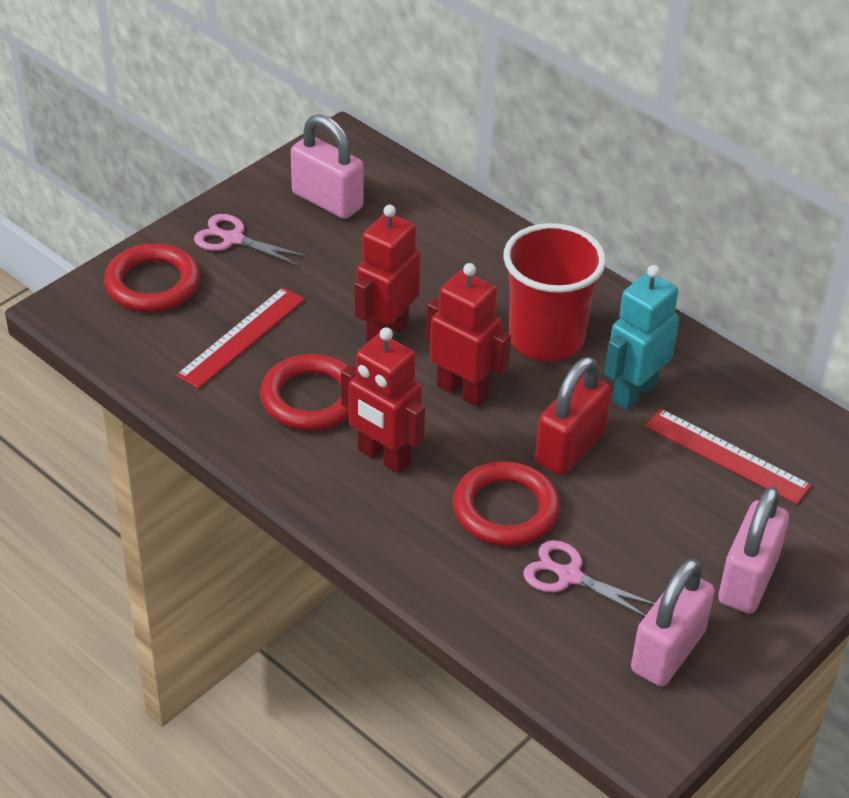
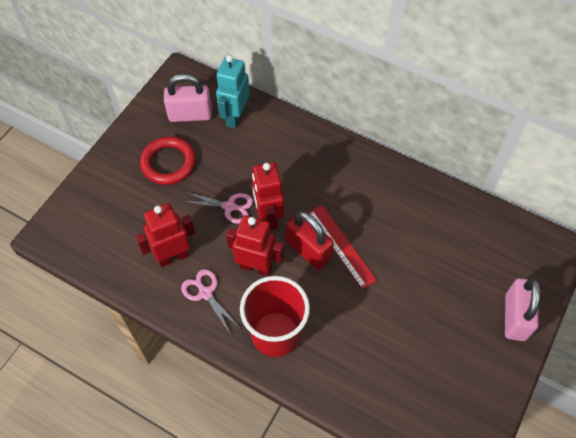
pink padlock: [291,114,364,219] [631,558,715,687] [718,486,789,614] = 3 -> [164,74,212,122] [505,277,540,341] = 2
red ring: [104,243,200,312] [260,354,349,431] [453,461,560,547] = 3 -> [140,136,196,185] = 1
red ruler: [176,287,305,389] [645,409,812,505] = 2 -> [308,205,377,289] = 1

